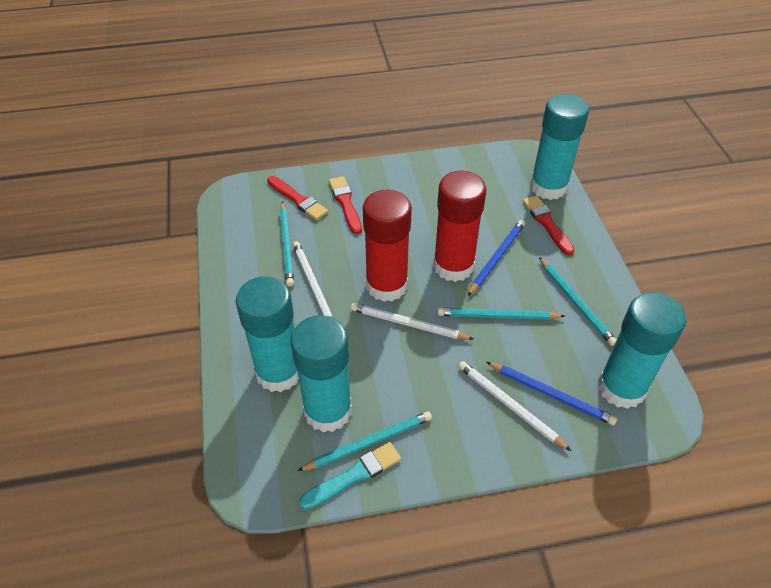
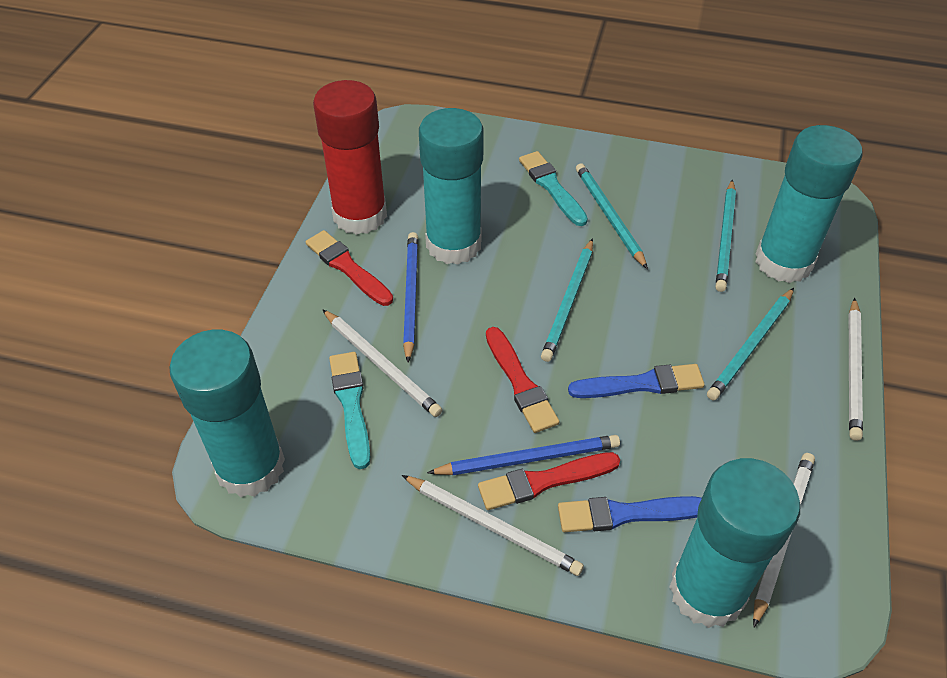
blue brush: none = 0 -> [558,496,702,532] [568,364,705,398] = 2
red glue stick: [363,189,412,302] [433,171,486,282] = 2 -> [313,80,387,235] = 1
turquoise brush: [299,442,401,510] = 1 -> [329,352,370,469] [519,151,588,226] = 2
white pencil: [293,241,333,318] [351,303,474,340] [458,361,571,451] = 3 -> [322,309,442,417] [402,475,584,576] [753,453,815,627] [849,298,863,441] = 4

